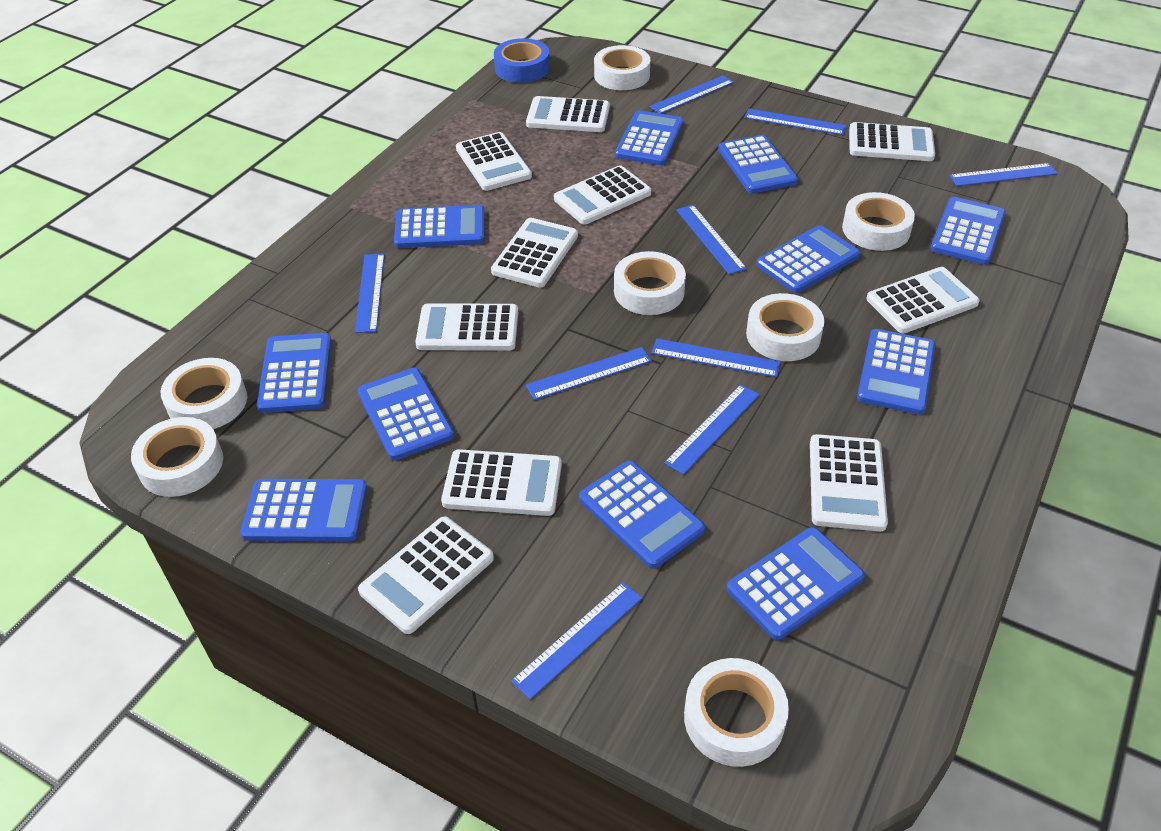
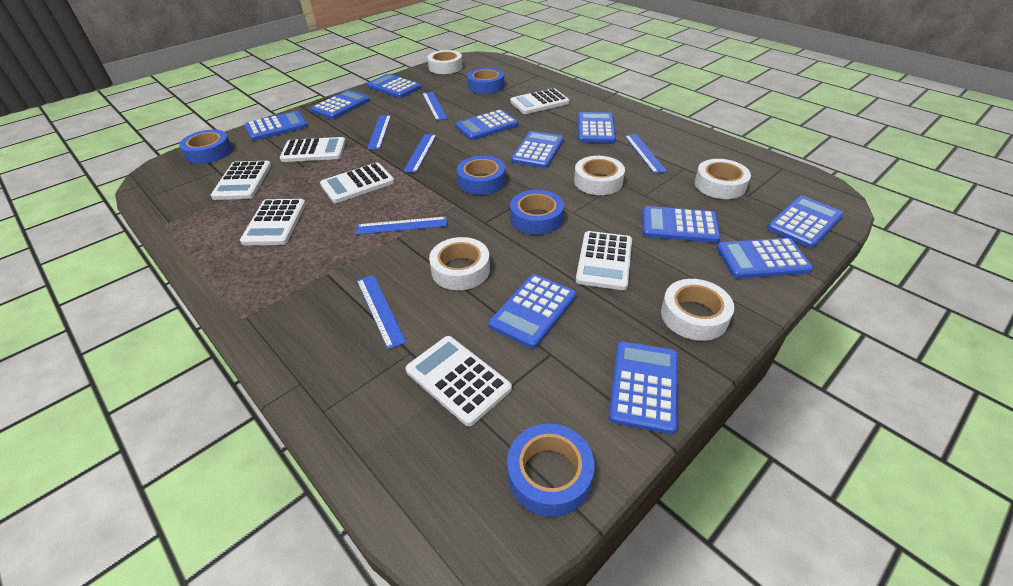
blue ruler: [355,254,384,333] [511,582,642,700] [526,347,652,400] [649,75,734,114] [651,338,781,377] [664,384,760,475] [676,205,747,275] [744,108,847,135] [949,163,1058,186] = 9 -> [356,216,447,235] [357,275,407,349] [367,115,391,149] [403,134,437,173] [422,92,448,121] [625,134,667,174] = 6
blue tape: [494,38,550,83] = 1 -> [179,130,232,164] [457,156,506,195] [467,68,504,94] [507,424,594,517] [510,190,564,235] = 5
white calculator: [358,517,494,634] [415,303,518,351] [441,449,562,516] [456,132,532,191] [491,218,578,288] [526,96,610,132] [554,165,651,225] [810,434,888,531] [849,122,935,161] [866,267,980,333] = 10 -> [211,161,271,200] [240,199,306,245] [280,137,346,162] [320,163,394,203] [405,336,512,426] [510,88,569,114] [576,231,632,290] = 7
white tape: [131,417,223,497] [161,358,247,429] [594,45,650,90] [614,251,686,315] [684,658,789,767] [746,293,824,361] [842,192,915,251] = 7 -> [427,50,463,74] [429,237,490,290] [574,156,625,195] [661,279,734,341] [695,159,751,199] = 5

